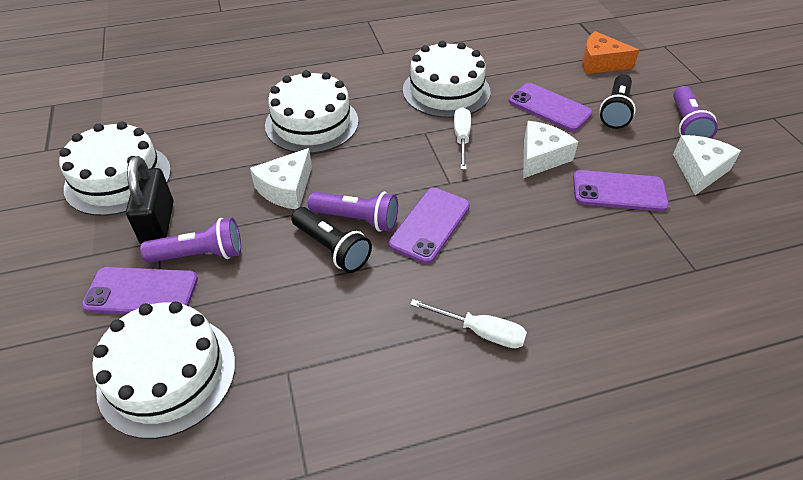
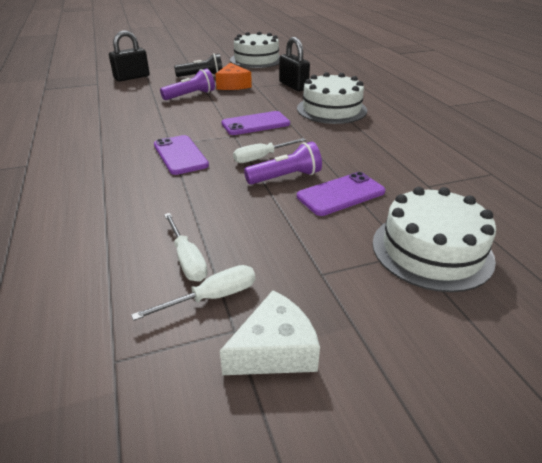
black flashlight: [291,207,372,273] [600,74,636,129] = 2 -> [174,53,223,77] = 1
black padlock: [126,156,174,244] = 1 -> [109,30,150,81] [279,37,310,91] = 2
purple flashlight: [140,218,241,263] [308,192,398,232] [673,86,718,139] = 3 -> [160,69,215,100] [244,142,322,185] = 2
purple phone: [81,267,198,314] [388,188,470,264] [509,83,593,131] [573,170,669,211] = 4 -> [154,135,209,175] [221,111,290,135] [297,172,386,216] = 3
white cake: [59,121,171,216] [92,301,235,439] [265,70,358,154] [403,41,490,118] = 4 -> [230,32,280,68] [297,72,367,124] [372,187,496,292] = 3
white cheese: [250,148,312,209] [523,121,578,178] [673,135,741,195] = 3 -> [220,290,320,375] = 1
white screwdriver: [410,299,527,348] [454,107,471,170] = 2 -> [131,265,255,321] [164,213,208,282] [233,138,306,163] = 3

